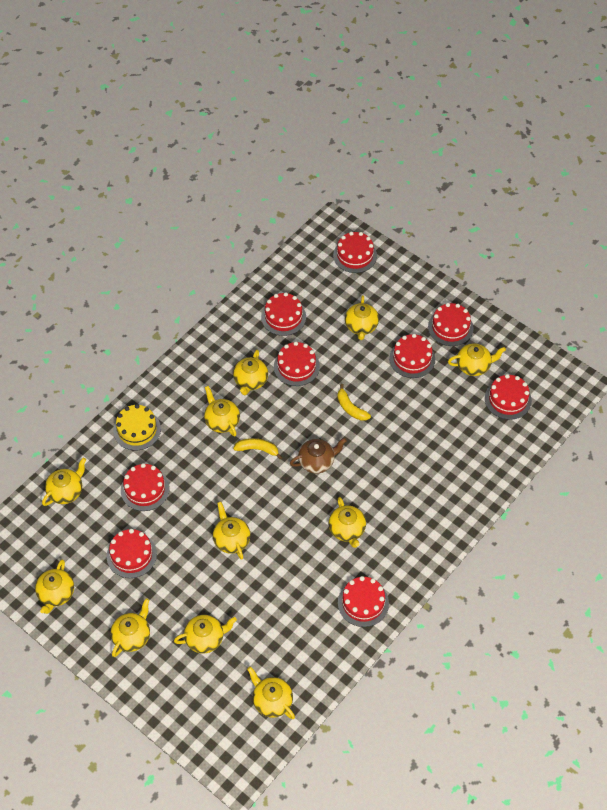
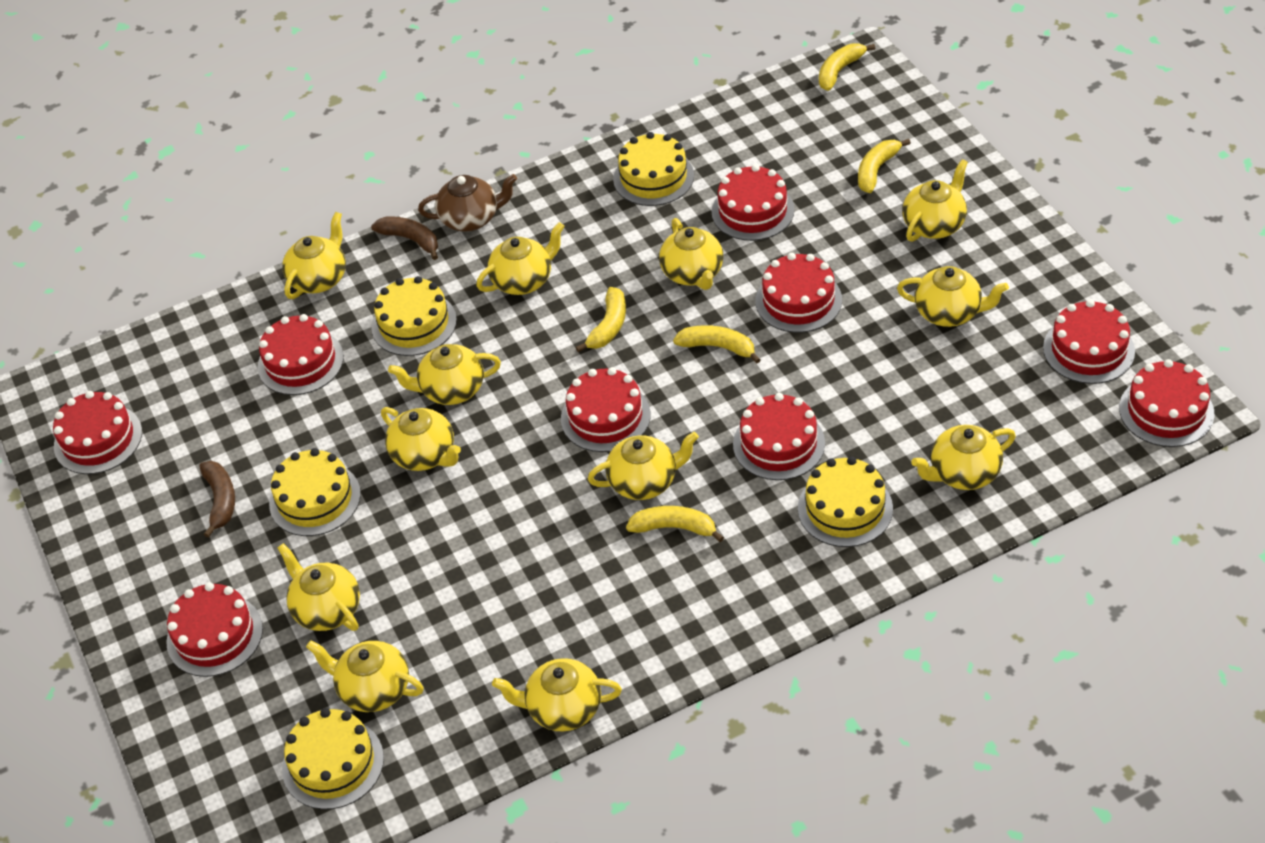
brown banana: none = 0 -> [199,461,235,538] [371,217,438,260] = 2
yellow banana: [233,438,282,460] [337,384,371,421] = 2 -> [576,287,626,352] [626,506,724,542] [673,325,761,364] [819,43,875,91] [858,139,911,193] = 5
yellow cake: [113,404,161,450] = 1 -> [269,448,361,536] [282,708,384,810] [371,276,457,356] [613,132,694,206] [798,457,893,547] = 5
yellow teapot: [35,559,74,614] [42,458,86,506] [111,598,150,657] [174,615,237,654] [204,386,240,436] [213,502,250,560] [233,350,268,395] [247,667,295,719] [329,497,366,548] [345,295,379,340] [448,343,506,376] = 11 -> [278,543,360,631] [282,212,346,299] [306,640,424,712] [381,407,461,471] [388,344,501,405] [476,222,565,295] [492,658,622,732] [588,432,699,500] [659,218,723,290] [897,266,1009,327] [902,159,968,242] [911,425,1016,490] = 12

